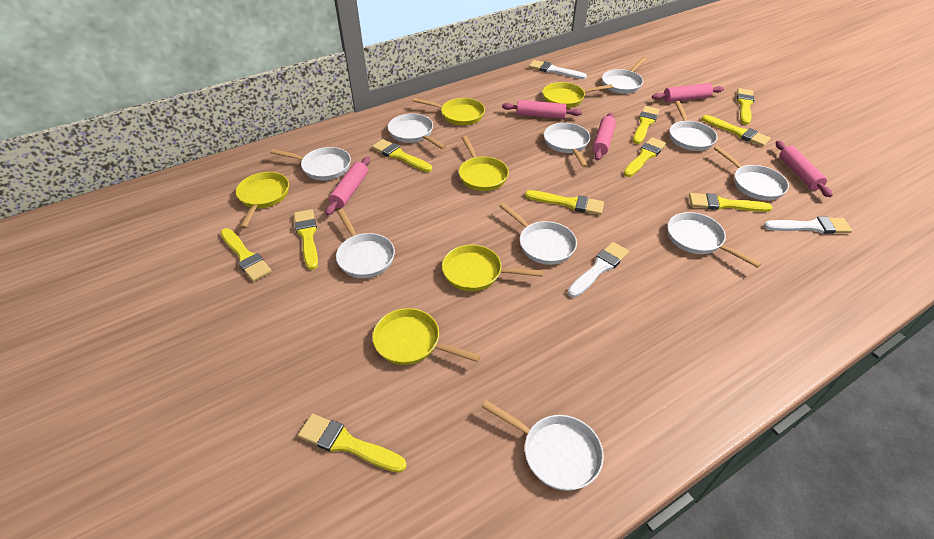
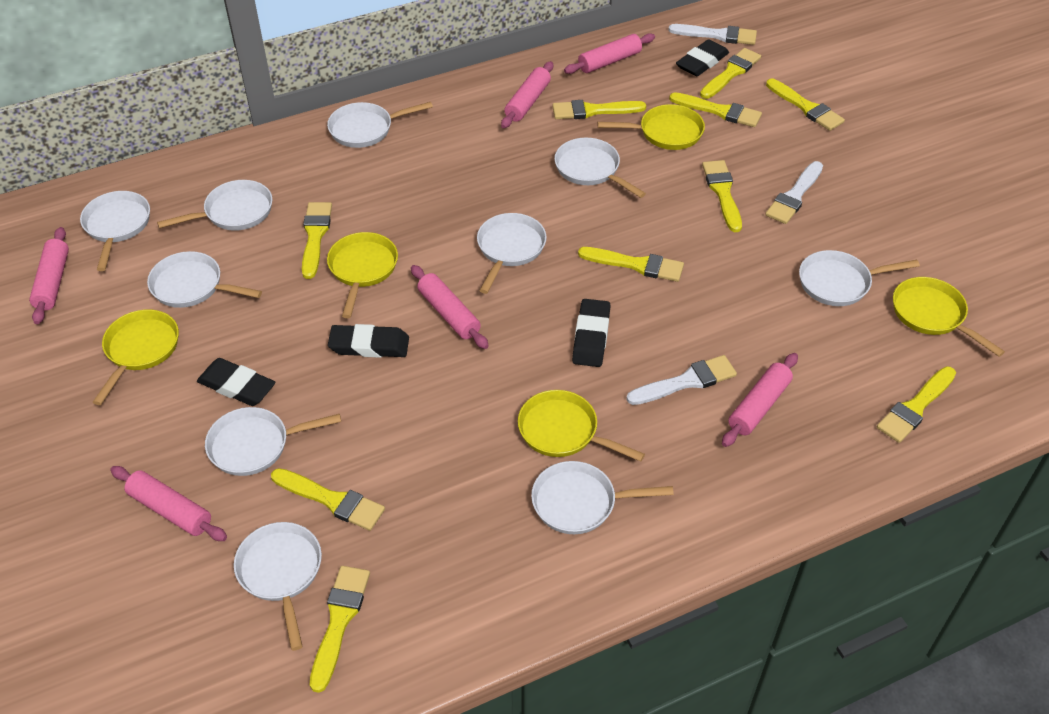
black eraser: none = 0 -> [197,358,276,406] [328,324,409,358] [572,299,610,367] [676,39,729,76] = 4
pink rolling pin: [325,157,370,215] [502,100,582,119] [592,113,616,161] [652,83,724,102] [776,141,833,197] = 5 -> [29,227,69,324] [110,466,227,541] [411,265,489,349] [501,61,553,128] [564,33,655,74] [722,353,798,447] = 6
yellow pan: [236,172,289,229] [372,308,481,365] [413,98,485,125] [442,245,543,291] [459,136,509,191] [543,82,613,108] = 6 -> [93,309,179,405] [327,232,398,318] [518,390,645,462] [597,104,705,150] [893,277,1005,357] = 5

